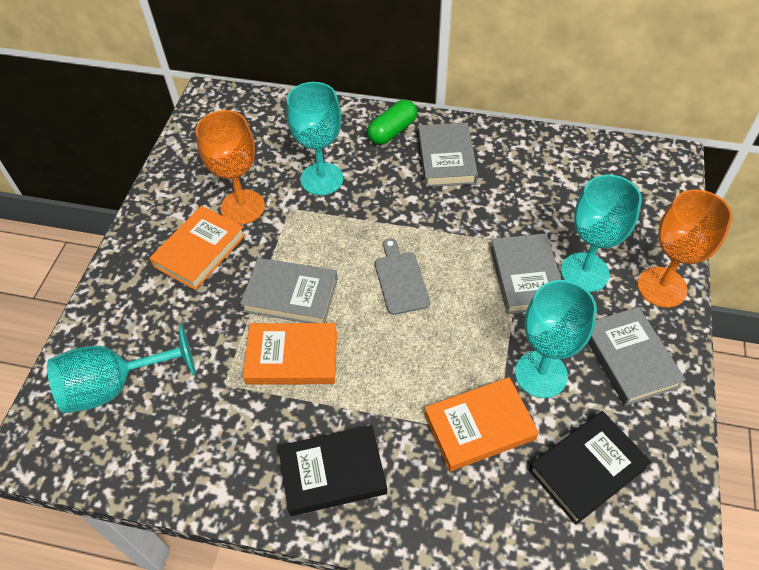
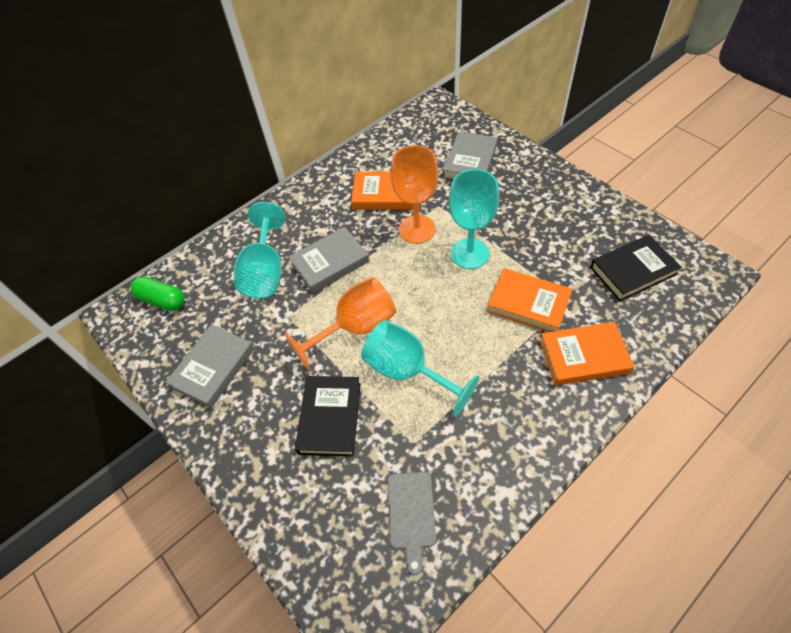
grey book: [240,258,338,323] [418,123,478,187] [490,233,561,314] [588,307,686,406] = 4 -> [166,325,254,408] [289,227,369,293] [443,131,498,180] = 3
turquoise goblet: [47,324,196,413] [287,82,343,195] [515,280,597,398] [561,175,642,292] = 4 -> [234,202,285,299] [361,320,480,417] [449,169,499,269] = 3

